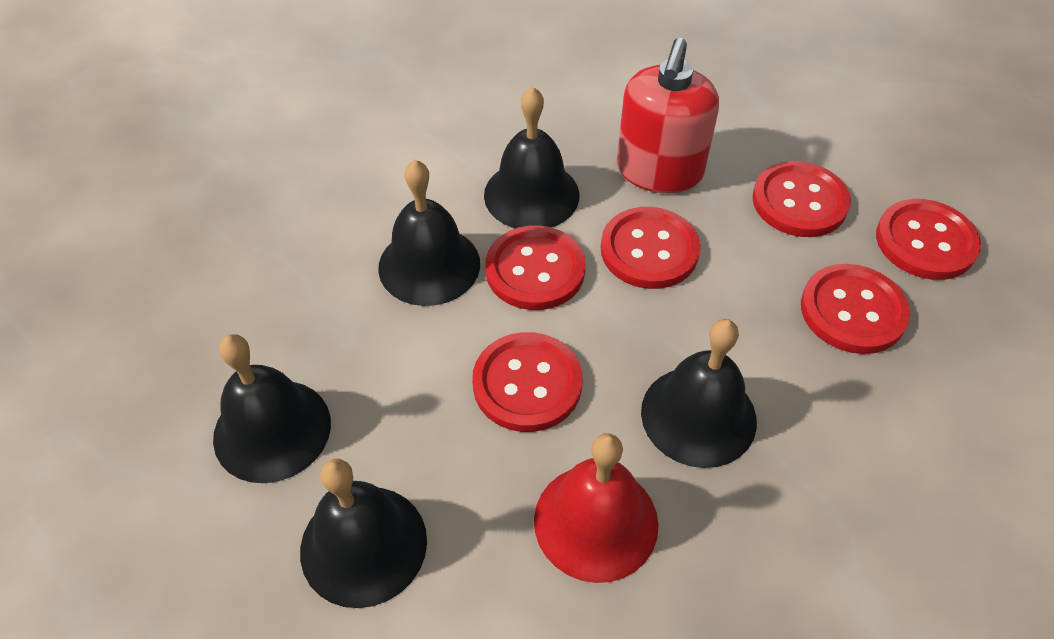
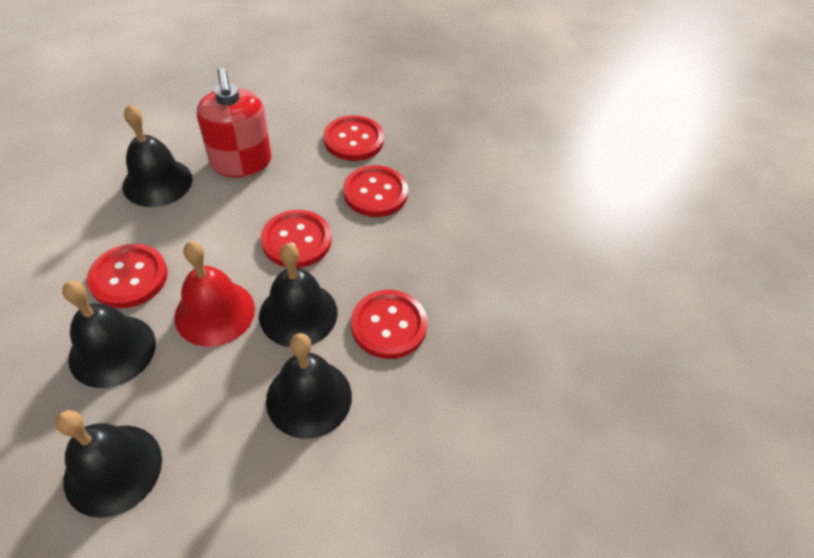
red button: [472,332,582,432] [485,225,586,310] [601,207,700,289] [752,161,851,237] [801,264,910,354] [876,199,981,280] = 6 -> [87,244,168,308] [261,210,332,268] [323,115,384,161] [343,165,408,217] [351,290,428,359] = 5

